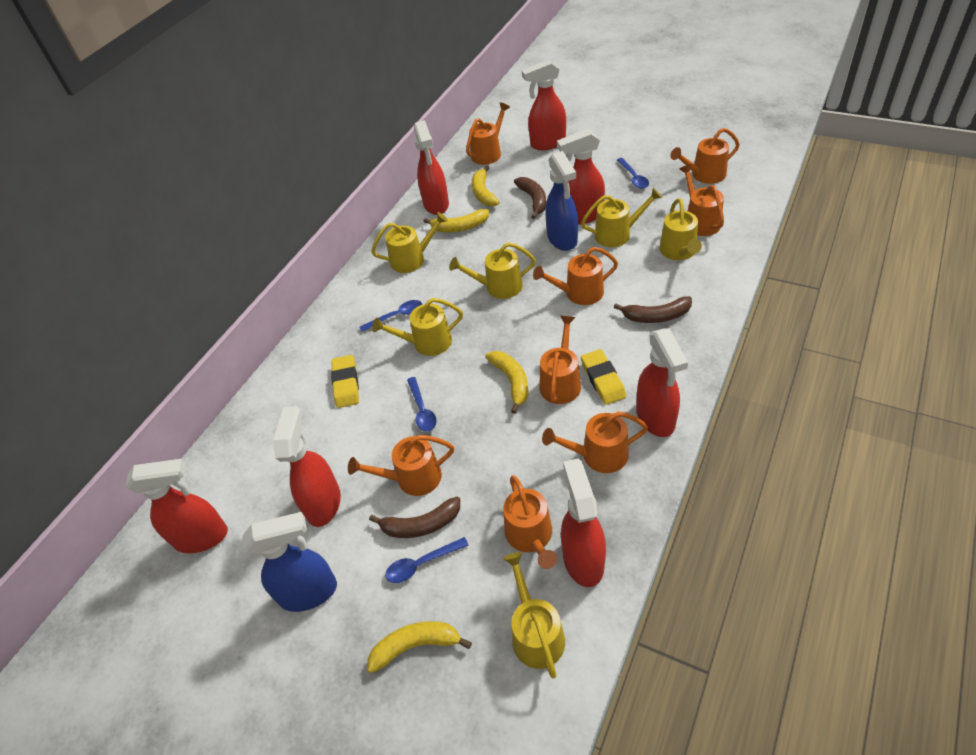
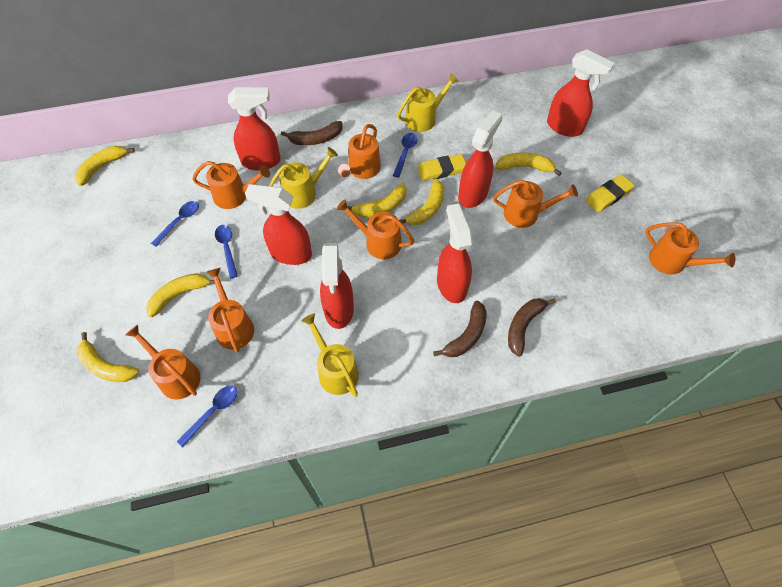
blue spray bottle: [243,512,337,612] [545,151,578,251] = 2 -> none = 0
orange watering can: [348,435,454,496] [466,102,510,165] [503,475,557,569] [533,247,618,305] [539,316,581,404] [542,411,648,473] [670,128,740,184] [679,164,724,236] = 8 -> [125,325,200,400] [192,161,270,209] [206,268,254,353] [336,199,414,259] [338,124,381,179] [493,180,578,228] [645,222,735,275] = 7
red spray bottle: [125,459,228,553] [273,406,341,527] [414,120,449,215] [522,60,566,150] [557,129,605,225] [561,458,606,587] [636,328,688,437] = 7 -> [228,87,281,171] [245,184,312,265] [320,243,354,329] [437,204,473,303] [458,110,503,208] [547,49,615,137] = 6
yellow banana: [367,621,472,673] [423,209,489,232] [472,166,499,206] [485,351,528,414] = 4 -> [75,146,135,186] [77,332,139,382] [146,273,215,318] [347,183,407,217] [399,179,444,225] [496,153,562,176] = 6
yellow watering can: [371,212,448,273] [372,298,463,356] [449,242,536,299] [503,552,565,678] [581,188,662,247] [659,198,702,260] = 6 -> [269,147,338,209] [301,314,359,397] [397,73,459,132] = 3

